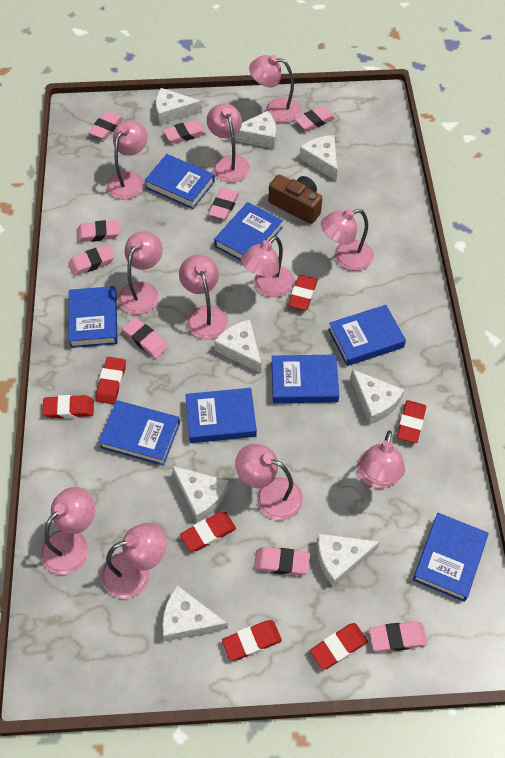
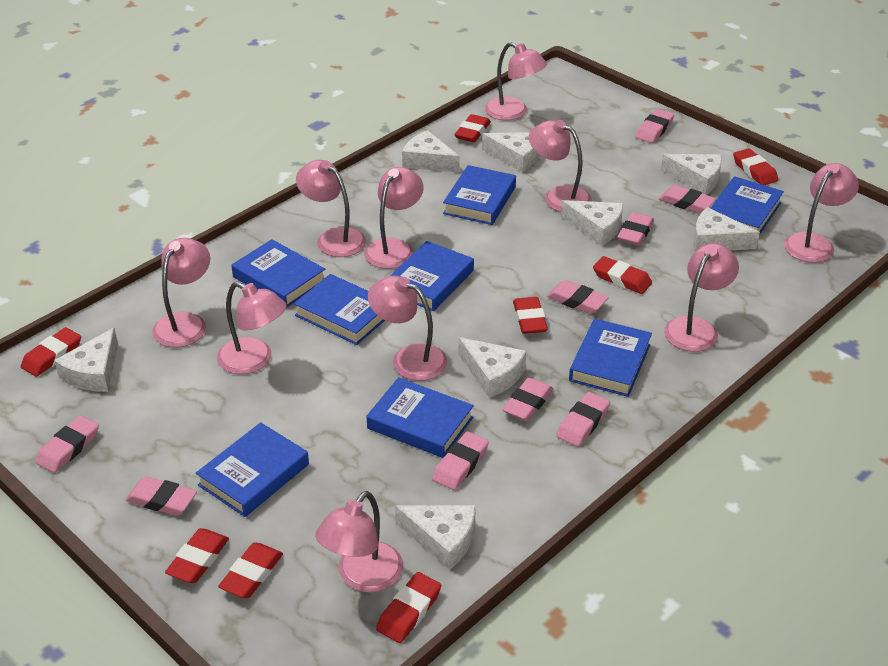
brown camera: [269,175,322,224] = 1 -> none = 0
pink lamp: [41,487,95,575] [101,523,167,599] [107,120,148,200] [118,231,163,314] [179,255,228,340] [207,103,250,183] [235,444,303,520] [241,236,294,297] [249,55,301,123] [321,209,374,271] [357,430,405,489] = 11 -> [152,238,210,347] [217,282,287,374] [296,160,366,257] [315,491,403,593] [364,167,424,269] [368,276,448,381] [485,42,547,120] [529,120,592,212] [664,243,739,352] [784,163,859,263] = 10
red eraser: [42,395,94,418] [96,357,126,404] [180,512,236,552] [222,620,282,661] [288,275,318,310] [310,623,368,670] [397,400,426,443] = 7 -> [21,327,81,377] [165,528,229,583] [218,542,283,598] [376,572,441,643] [454,114,491,142] [513,297,548,334] [593,256,652,294] [733,148,778,185] = 8

